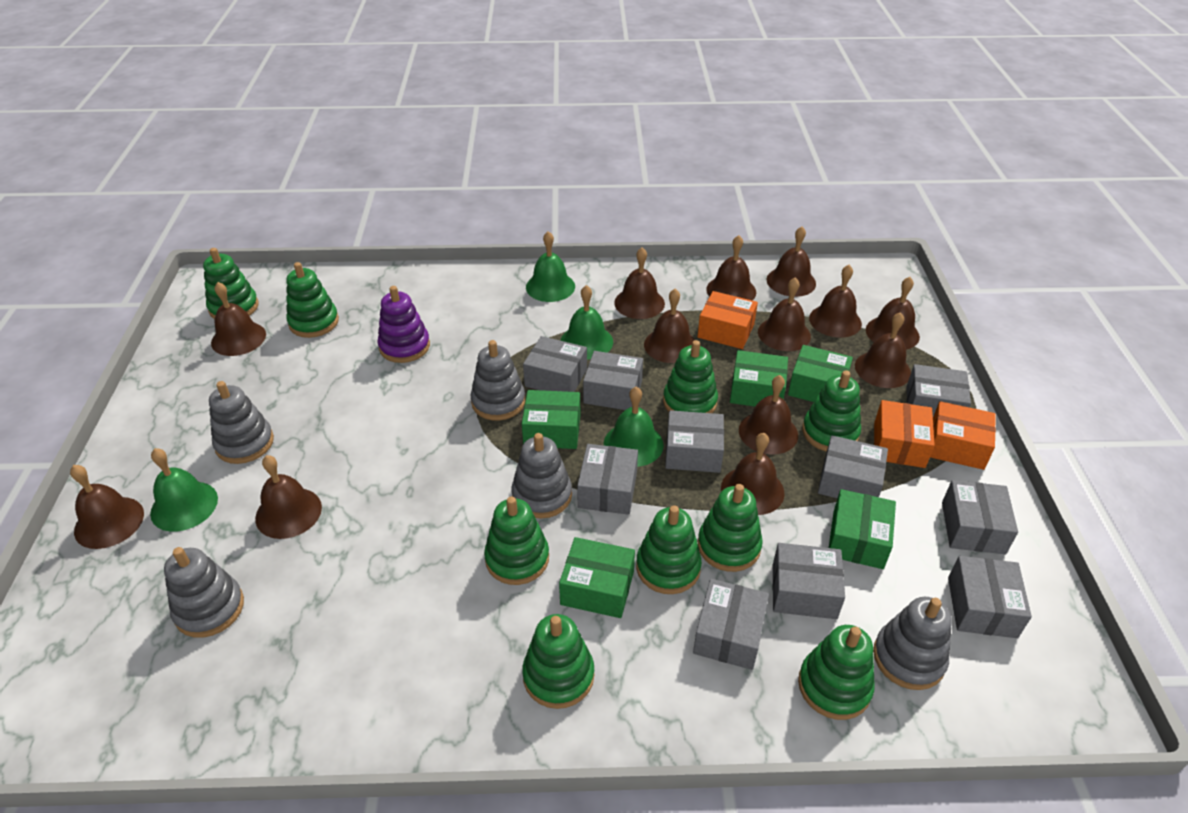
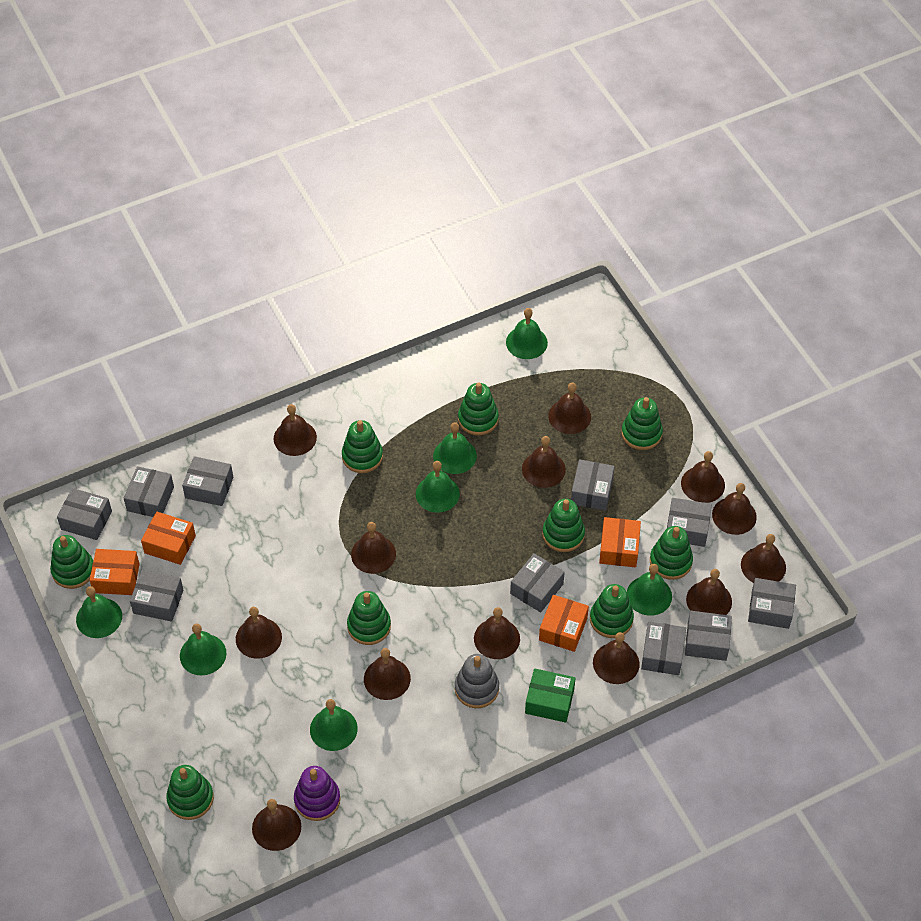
green bell: [150,448,218,532] [526,231,575,302] [560,285,613,359] [604,387,664,467] = 4 -> [76,586,122,638] [180,623,226,676] [310,699,358,751] [416,461,460,513] [433,422,477,474] [506,308,548,359] [627,564,672,616] = 7
green box: [522,390,580,449] [559,537,635,618] [730,350,788,407] [788,345,853,402] [829,489,896,569] = 5 -> [525,668,576,723] = 1
grey stacking toy: [164,547,244,638] [209,381,274,464] [471,340,526,420] [512,433,572,518] [873,597,952,690] = 5 -> [455,654,499,708] = 1
orange box: [697,291,758,349] [874,400,935,468] [930,401,996,470] = 3 -> [89,549,140,595] [141,512,196,565] [539,595,589,652] [599,517,641,567] = 4

